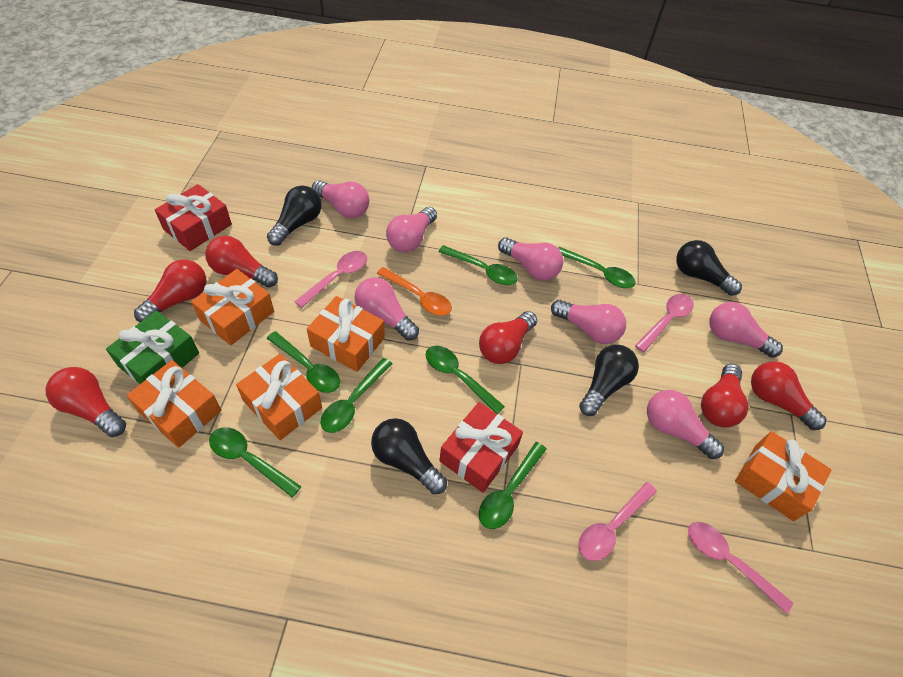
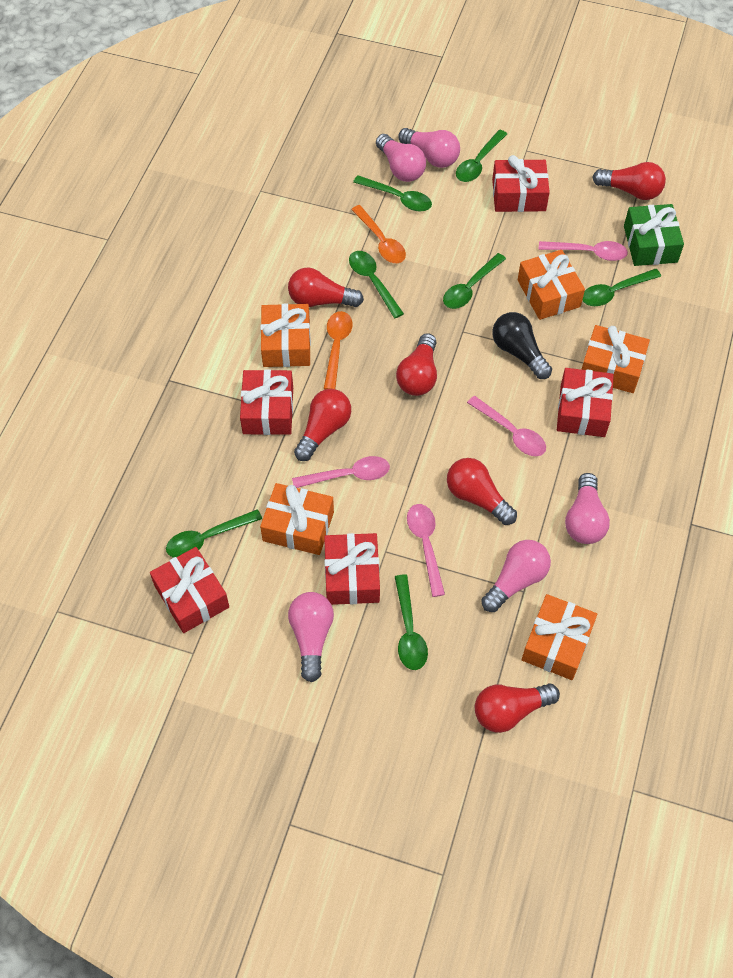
black light bulb: [267,186,322,246] [371,418,447,494] [579,345,639,416] [676,240,742,296] = 4 -> [492,312,552,379] = 1
orange spoon: [377,267,452,316] = 1 -> [324,311,353,389] [351,205,406,263] = 2
pink light bulb: [312,180,369,218] [355,277,419,341] [386,207,437,252] [498,237,563,281] [551,300,626,344] [647,390,724,459] [709,302,783,358] = 7 -> [288,592,334,682] [376,134,426,182] [398,128,460,168] [481,540,551,612] [565,473,610,544] = 5
red gift: [155,184,232,251] [439,402,523,493] = 2 -> [150,547,229,633] [240,369,293,435] [324,533,380,605] [492,155,550,212] [557,368,614,437] = 5

